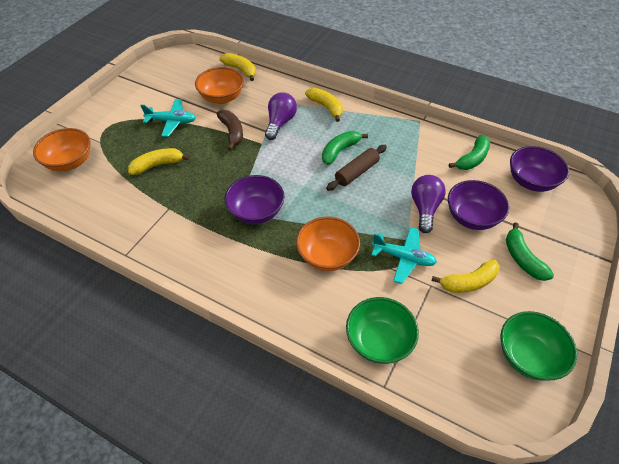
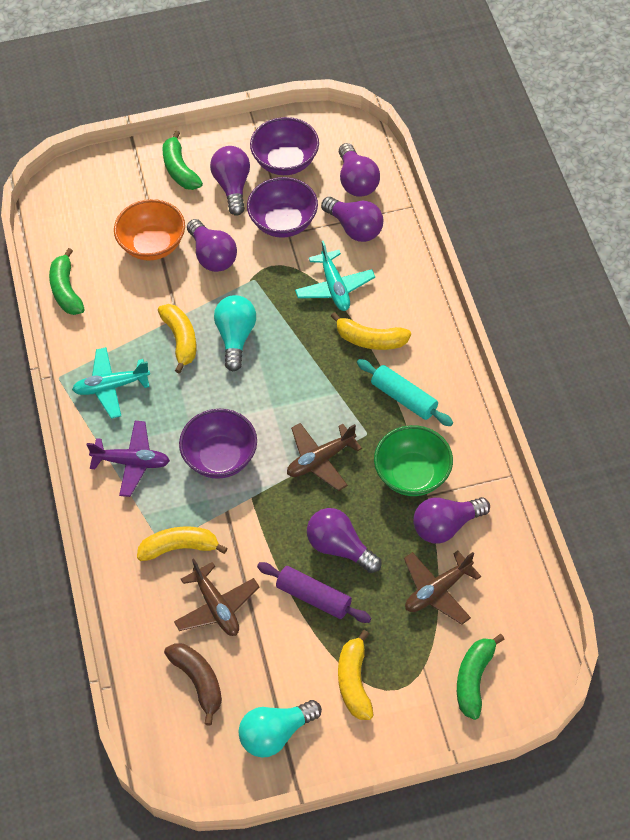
brown plane: none = 0 -> [174,559,259,636] [287,423,362,491] [404,551,481,625] = 3
brown rolling pin: [326,145,387,191] = 1 -> none = 0
green bowl: [346,297,419,364] [500,311,577,381] = 2 -> [374,425,453,496] = 1
orange bowl: [33,128,90,171] [195,67,244,104] [296,217,360,271] = 3 -> [114,199,185,261] = 1
purple light bulb: [265,92,297,140] [411,175,446,233] = 2 -> [187,219,237,272] [210,146,250,216] [307,508,381,573] [321,197,383,242] [339,143,380,197] [413,497,490,544] = 6
purple plane: none = 0 -> [87,421,170,497] = 1
purple rolling pin: none = 0 -> [257,562,371,623] = 1
turquoise light bulb: none = 0 -> [214,295,256,371] [238,700,322,758] = 2
turquoise rolling pin: none = 0 -> [357,359,453,426] = 1

